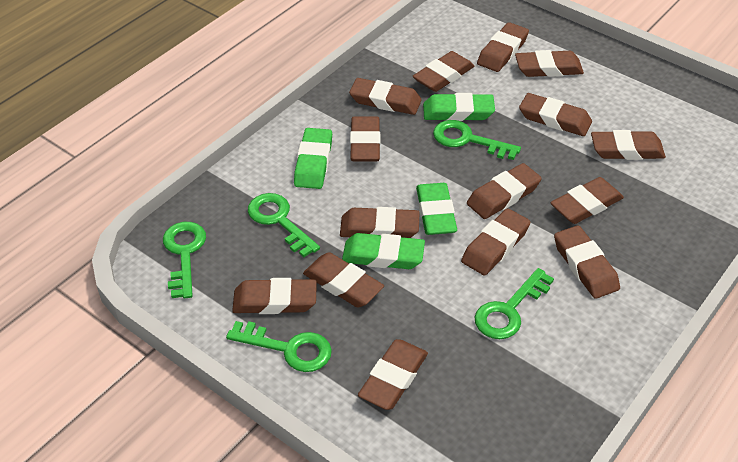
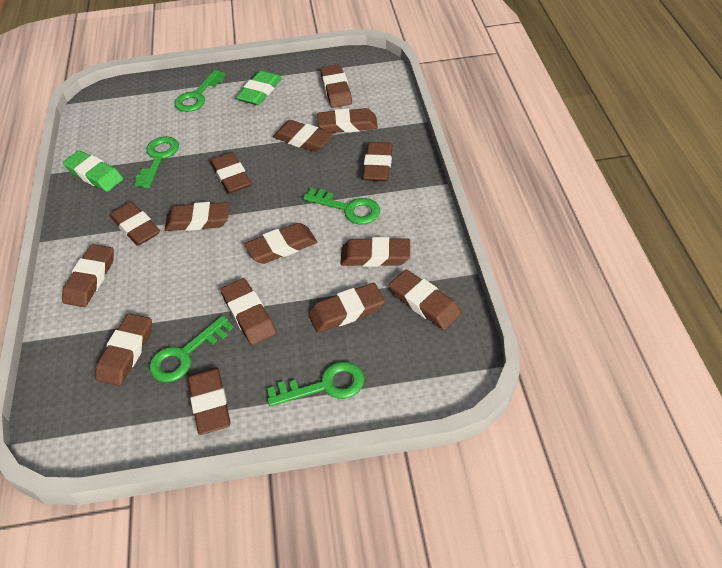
green eraser: [294,128,332,189] [342,233,425,269] [416,183,457,235] [423,93,495,121] = 4 -> [63,150,123,192] [236,71,282,105] = 2

